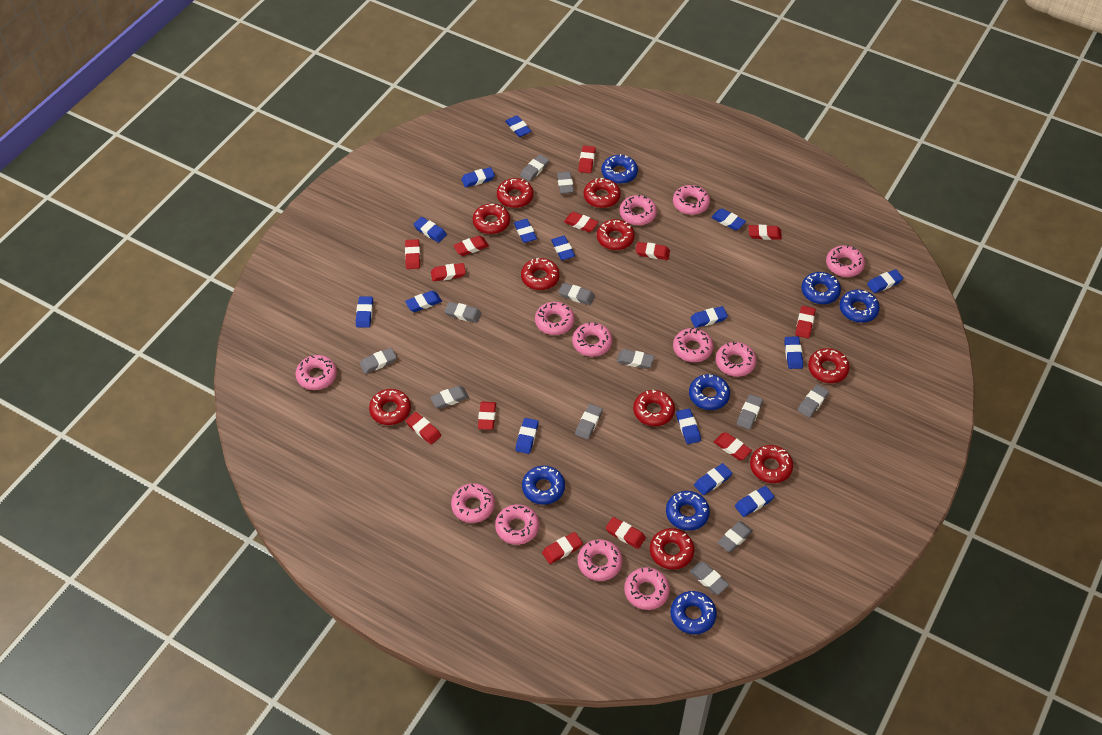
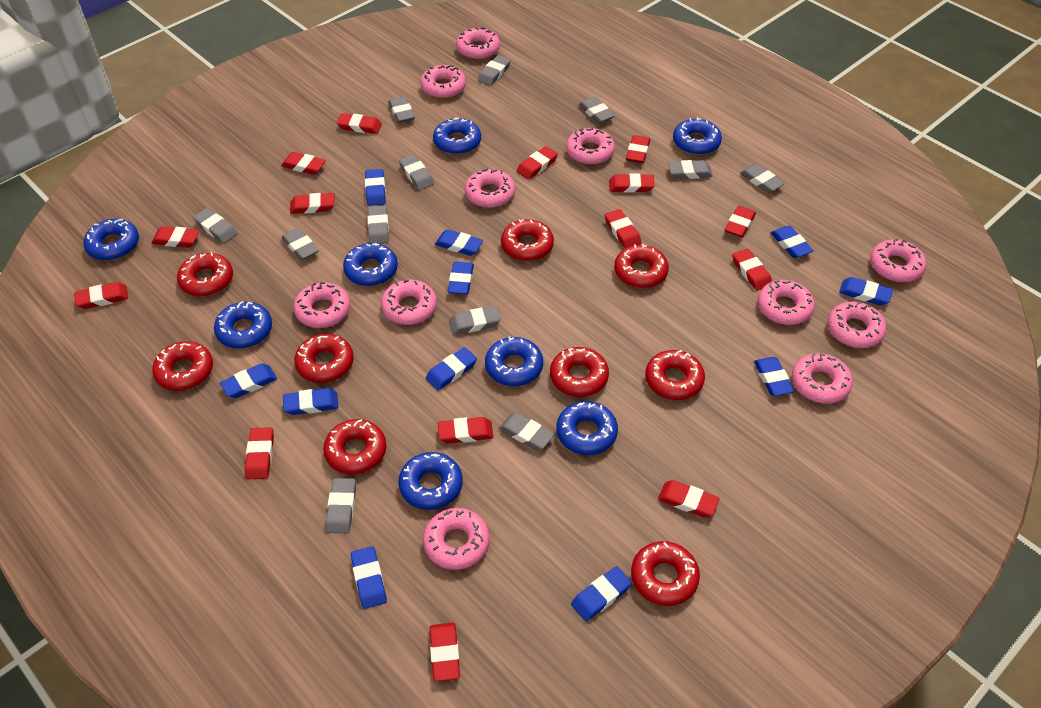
blue donut: [522,466,565,505] [602,154,638,184] [666,491,710,531] [670,591,717,634] [689,374,730,410] [801,272,841,304] [840,290,880,323] = 7 -> [83,219,139,260] [214,301,272,349] [343,243,398,286] [398,452,463,510] [433,118,481,155] [485,337,543,386] [556,401,618,455] [673,118,722,155] = 8
blue eraser: [356,296,373,328] [405,291,442,312] [413,217,447,243] [461,167,495,187] [505,115,531,137] [514,219,537,243] [515,418,539,454] [551,236,575,260] [676,408,701,444] [690,306,728,328] [694,463,732,495] [711,209,746,230] [735,486,775,517] [784,336,803,369] [867,269,903,293] = 15 -> [220,363,277,398] [283,388,338,415] [351,546,387,609] [365,169,386,206] [426,347,477,390] [435,229,483,256] [448,262,474,295] [571,566,632,621] [754,357,794,396] [771,226,814,258] [839,277,893,306] = 11
pink donut: [295,355,337,390] [451,483,495,523] [495,504,539,545] [535,302,575,335] [572,322,612,357] [578,539,622,581] [620,195,657,225] [624,567,670,610] [673,185,710,215] [673,328,713,362] [716,342,756,377] [826,245,865,277] = 12 -> [294,282,350,328] [381,279,437,325] [420,65,466,99] [423,508,490,570] [456,27,500,60] [465,169,515,208] [566,128,615,165] [758,280,815,325] [792,353,853,404] [828,301,886,348] [870,239,926,282] = 11
red donut: [369,389,411,425] [473,204,510,234] [497,178,534,208] [521,258,560,290] [584,178,621,208] [597,219,635,250] [633,390,675,426] [650,528,694,570] [750,445,793,483] [808,348,850,383] = 10 -> [152,341,213,391] [177,252,233,297] [294,334,354,383] [323,419,386,474] [501,219,554,261] [550,347,609,397] [614,244,669,288] [631,541,700,606] [645,350,705,400] = 9
red eraser: [405,239,420,269] [406,412,441,444] [431,263,466,281] [453,236,489,256] [478,402,496,430] [542,532,583,564] [564,212,599,232] [578,146,596,173] [605,517,646,549] [636,242,670,260] [714,433,752,460] [749,225,782,240] [795,306,815,338] = 13 -> [74,282,128,309] [152,226,200,248] [245,427,274,479] [281,152,326,175] [290,193,334,214] [337,113,382,134] [430,623,460,681] [438,417,493,444] [517,146,558,180] [605,209,641,248] [609,173,655,193] [626,135,650,163] [658,480,720,517] [724,206,756,237] [732,249,772,291] = 15

